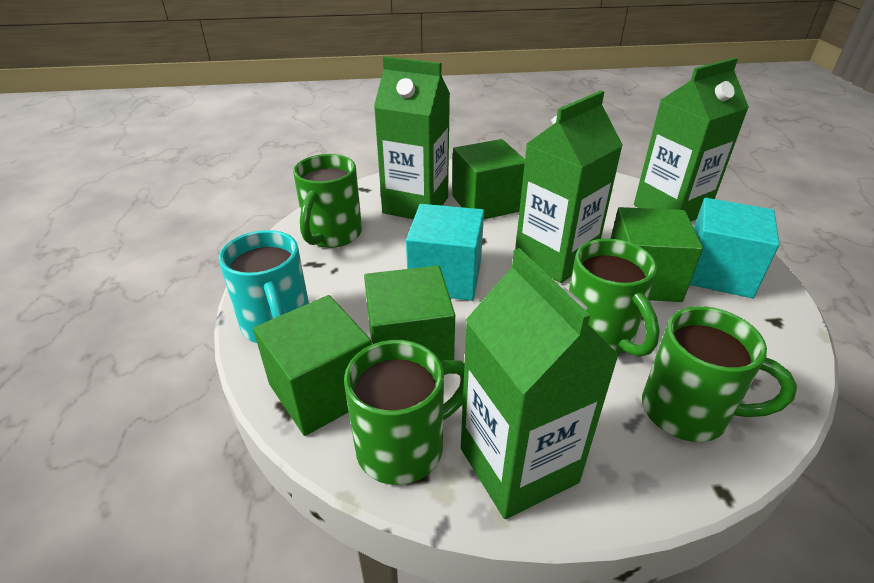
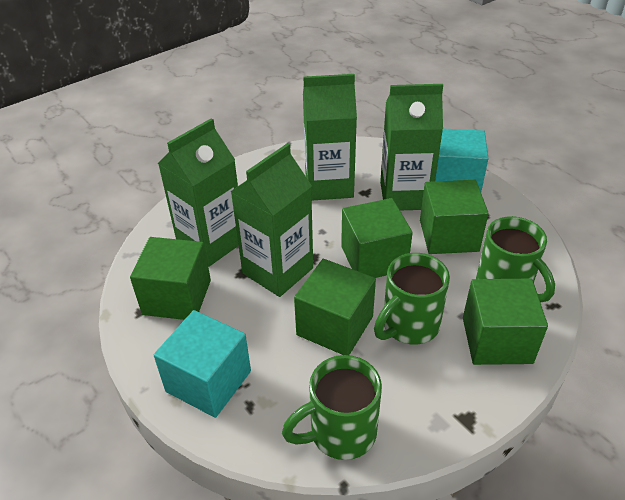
green cube: [253,295,372,436] [364,265,455,361] [452,139,525,219] [611,207,703,302] = 4 -> [130,237,211,320] [294,259,376,355] [341,198,413,278] [420,180,489,254] [463,278,548,365] = 5
green mug: [293,154,362,248] [344,340,465,485] [569,238,660,357] [642,306,797,442] = 4 -> [282,355,382,460] [374,253,450,344] [476,216,555,303] = 3
turquoise mug: [219,230,309,343] = 1 -> none = 0

